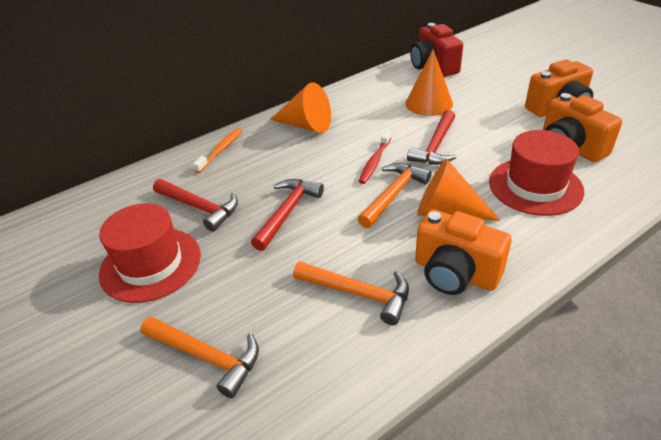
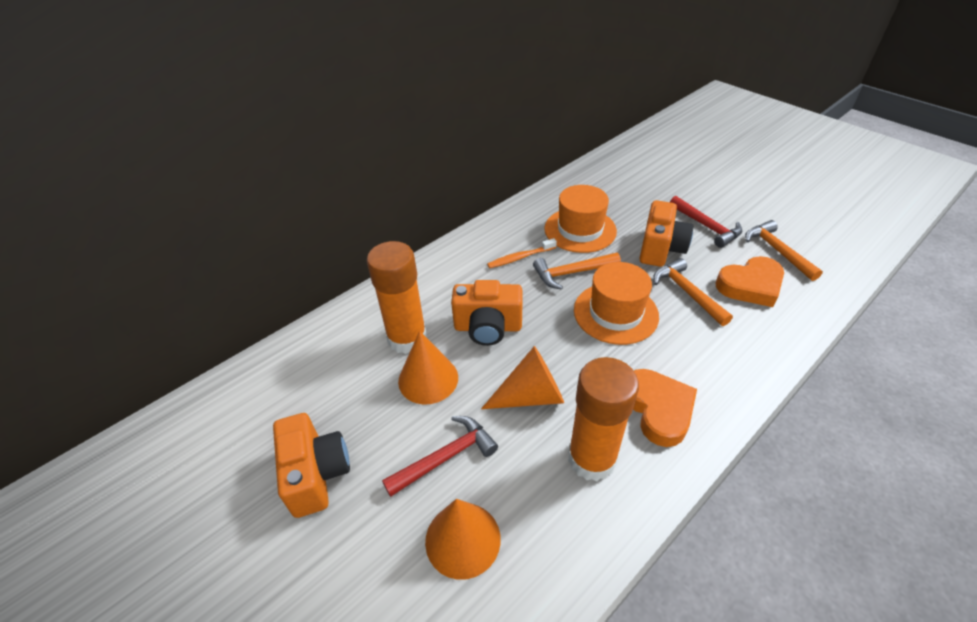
orange glue stick: none = 0 -> [367,241,427,354] [568,357,639,481] = 2
orange hat: none = 0 -> [544,185,617,253] [574,262,659,345] = 2
orange heart: none = 0 -> [633,369,697,447] [715,256,784,307] = 2
red camera: [410,23,463,77] = 1 -> none = 0
red hammer: [153,179,238,232] [251,179,324,251] [407,110,456,165] = 3 -> [382,416,498,497] [670,196,742,248] = 2
red hat: [99,203,201,303] [489,130,584,216] = 2 -> none = 0
red toothbrush: [359,130,391,184] = 1 -> none = 0

